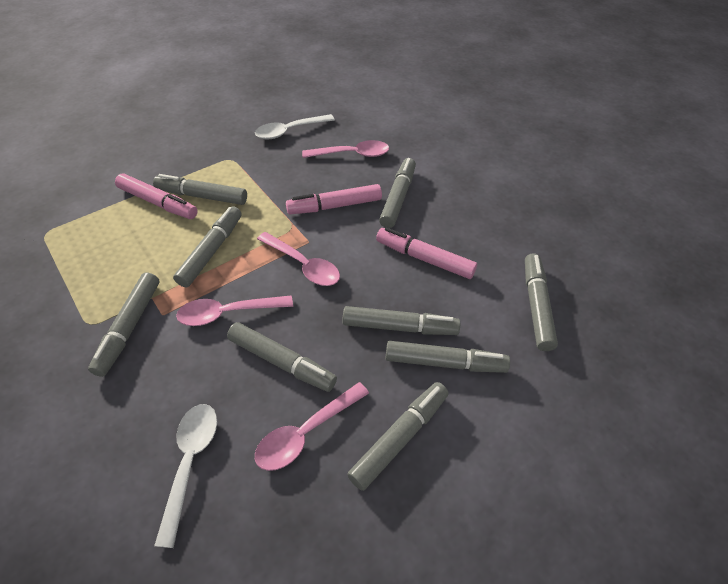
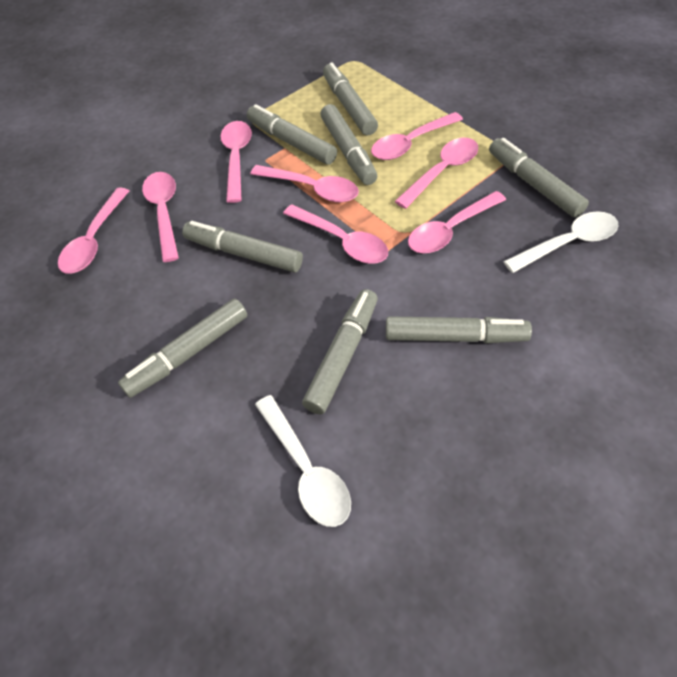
grey marker: [88,272,160,377] [153,174,247,205] [173,206,242,287] [227,322,337,392] [342,306,460,335] [347,382,449,491] [379,158,416,228] [385,341,510,373] [525,253,558,351] = 9 -> [118,298,247,398] [182,221,303,273] [247,104,337,165] [302,289,378,415] [320,104,377,185] [323,62,378,135] [386,316,532,343] [489,138,589,218] = 8
pink marker: [115,174,198,219] [286,184,382,214] [376,227,477,279] = 3 -> none = 0
pink spoon: [176,295,293,326] [255,382,369,471] [257,232,340,286] [302,140,389,158] = 4 -> [58,188,129,274] [142,172,179,262] [220,121,252,203] [250,165,359,202] [283,204,388,263] [371,112,463,160] [395,138,478,209] [408,191,506,253] = 8

